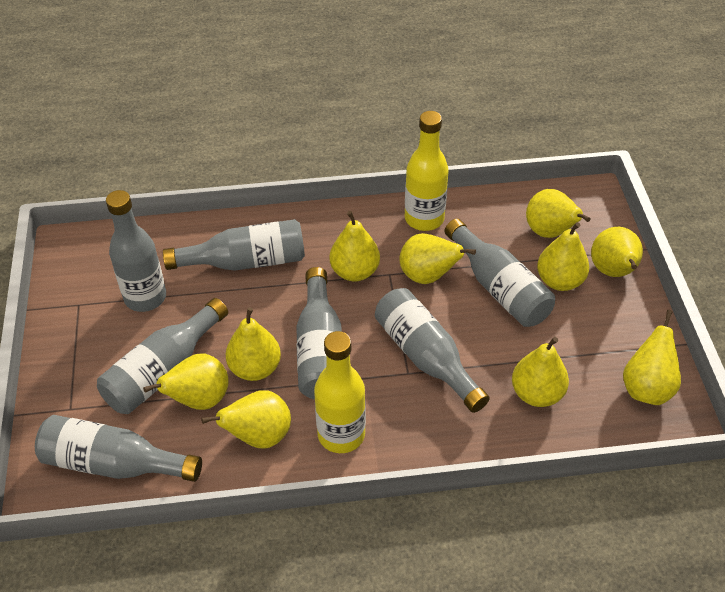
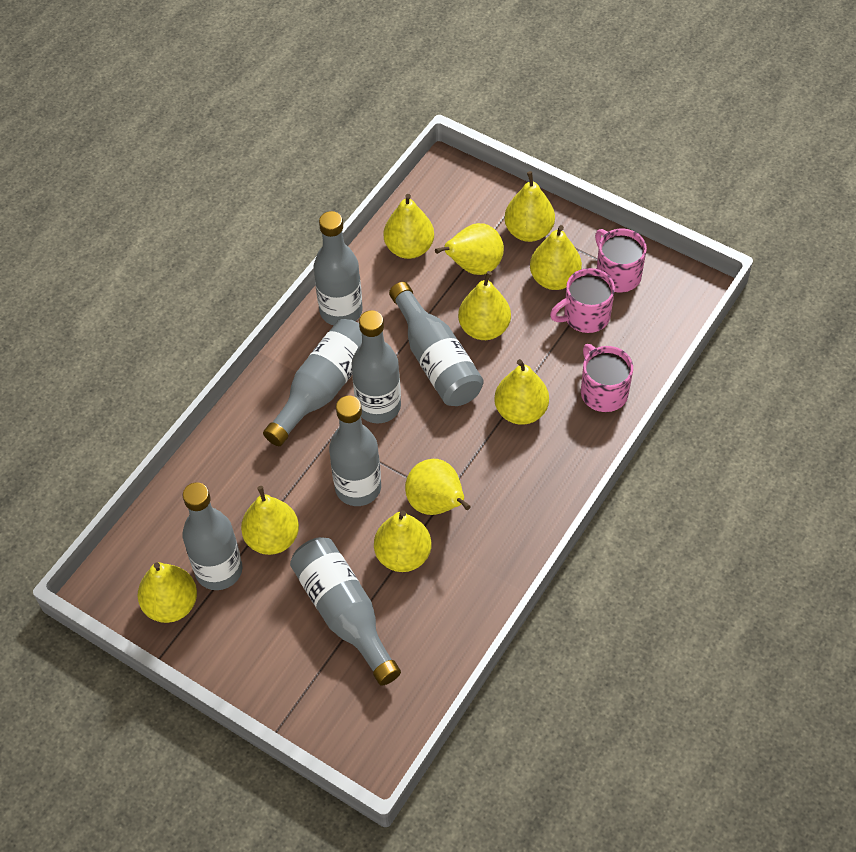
pink mug: none = 0 -> [550,268,615,333] [581,344,633,412] [595,229,647,293] = 3
yellow bottle: [314,331,366,453] [405,111,449,231] = 2 -> none = 0

